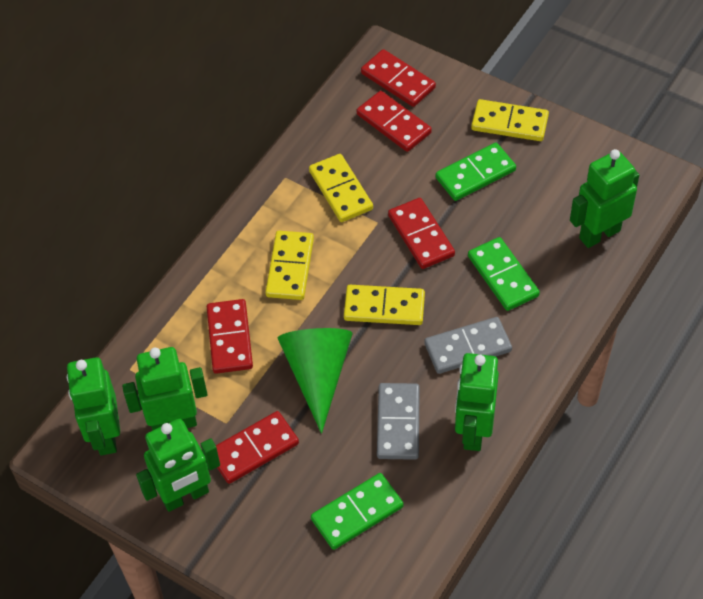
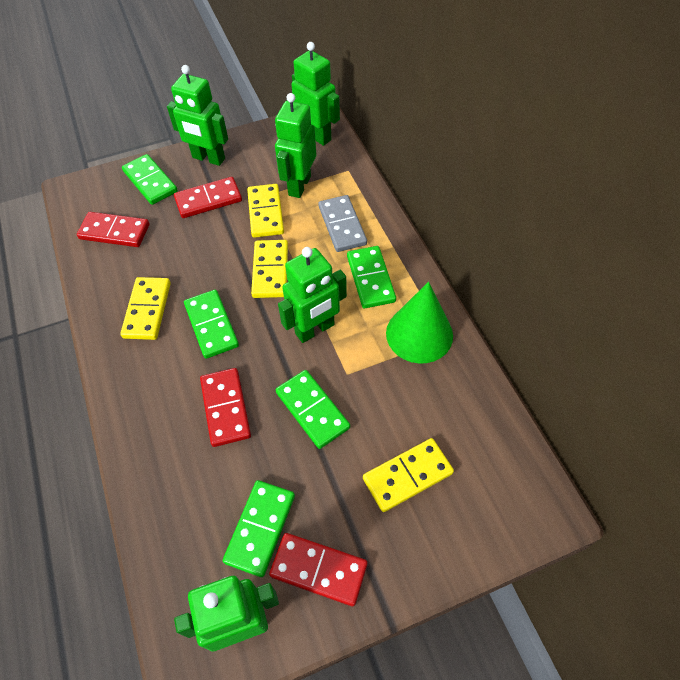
green domino: [311,473,404,550] [436,143,516,201] [468,237,540,311] = 3 -> [122,154,178,205] [184,290,239,359] [223,480,295,577] [276,370,350,449] [347,246,396,308] = 5
grey domino: [377,383,420,460] [424,317,512,374] = 2 -> [318,195,367,252] = 1
red domino: [207,299,253,374] [216,411,299,484] [357,91,432,152] [361,49,436,107] [388,198,455,269] = 5 -> [77,212,149,247] [174,177,242,218] [200,368,251,447] [269,533,367,606] = 4

